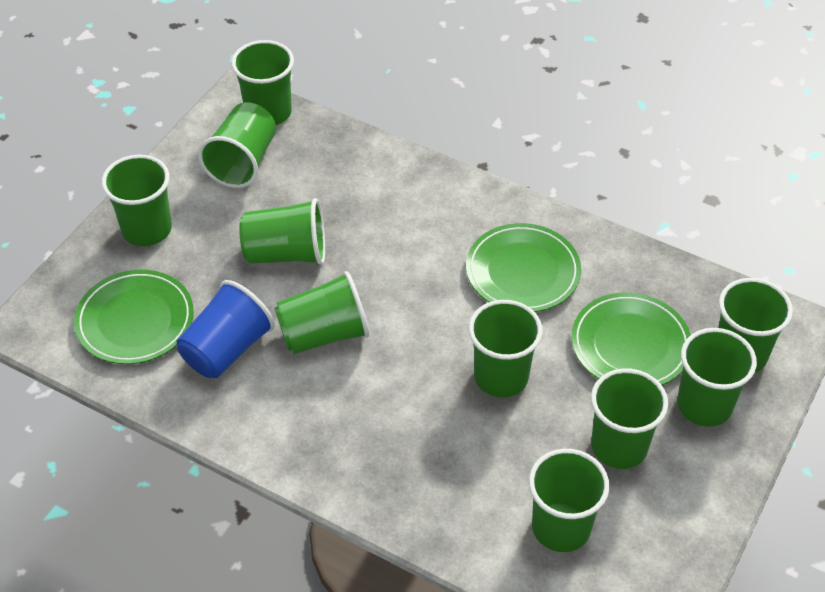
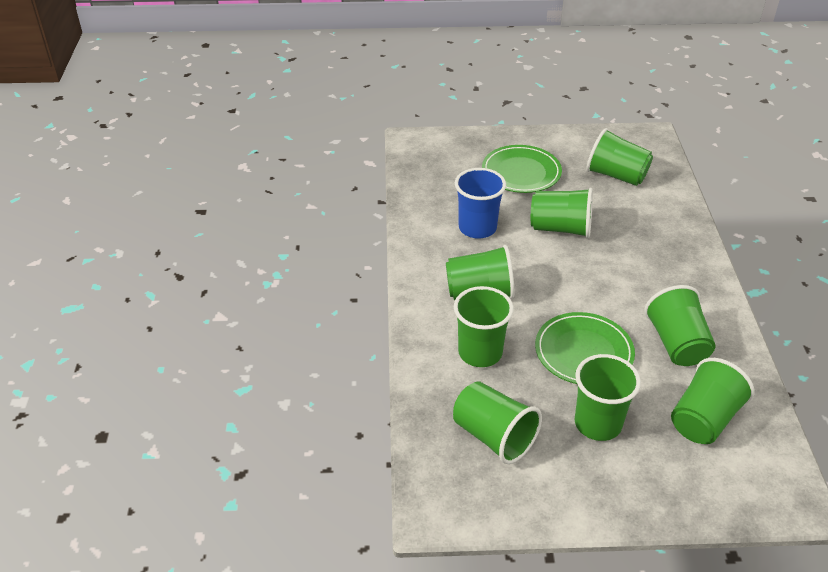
green cup: [102,155,172,246] [198,102,276,188] [231,40,294,125] [239,198,325,265] [275,271,369,354] [469,300,543,397] [529,449,610,552] [591,368,668,469] [677,328,757,427] [718,278,793,373] = 10 -> [446,245,514,300] [453,382,542,464] [454,286,514,367] [531,188,593,238] [575,354,641,441] [586,128,653,186] [644,285,716,366] [671,358,755,444] = 8
green plate: [74,270,194,364] [466,223,581,312] [571,292,691,385] = 3 -> [482,145,562,193] [535,312,635,384] = 2

